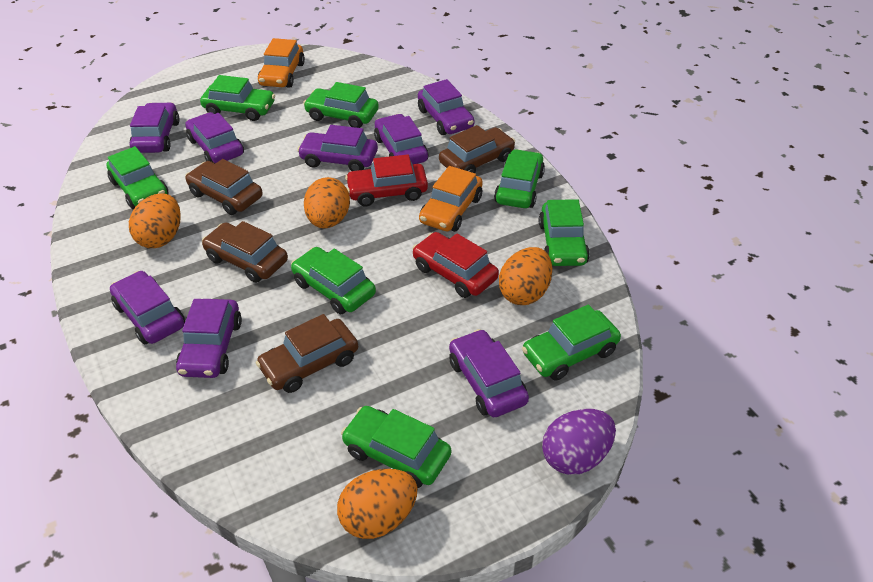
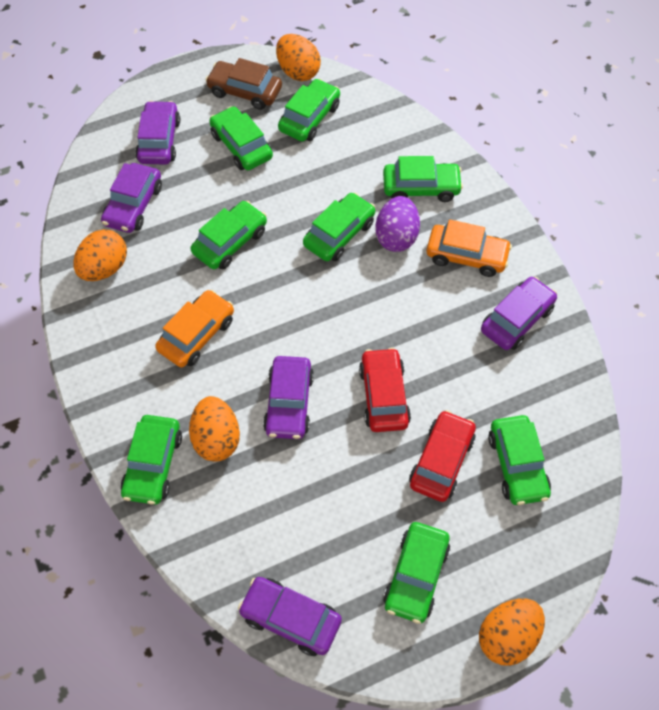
brown car: [185,159,263,215] [202,221,288,283] [256,314,358,393] [439,125,515,173] = 4 -> [205,58,282,110] = 1
purple car: [110,271,185,345] [130,102,180,153] [176,299,242,378] [185,112,244,164] [297,125,378,171] [374,114,428,164] [418,79,474,135] [449,329,529,417] = 8 -> [101,163,162,233] [135,101,180,164] [238,577,342,656] [263,356,314,439] [481,277,557,350] = 5

